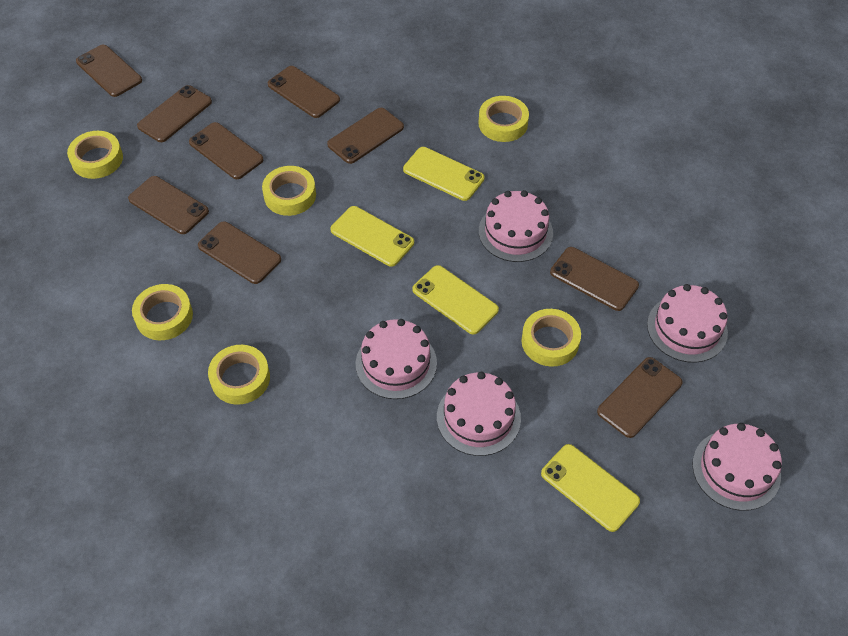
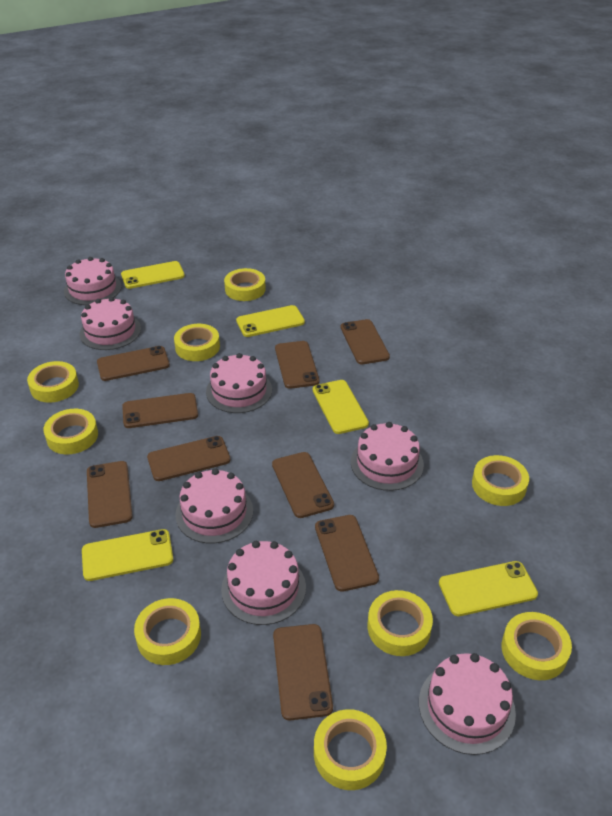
pink cake: [356,319,437,399] [437,372,521,456] [479,190,553,262] [647,284,728,363] [692,423,782,511] = 5 -> [64,257,122,305] [79,297,141,350] [175,468,253,544] [206,353,272,413] [221,541,306,625] [351,422,424,491] [419,653,516,755] = 7
yellow phone: [331,206,414,267] [403,147,485,201] [412,265,499,335] [541,444,640,532] = 4 -> [82,529,173,581] [121,261,185,289] [236,305,305,337] [313,380,369,434] [439,561,538,616] = 5
yellow tape: [67,131,123,179] [132,284,193,340] [208,345,270,405] [262,166,316,216] [478,96,529,142] [522,309,581,367] = 6 -> [27,361,79,403] [43,409,98,454] [134,598,201,665] [174,324,220,361] [224,268,266,301] [314,709,387,790] [368,590,433,656] [472,455,529,506] [502,612,572,680] = 9

